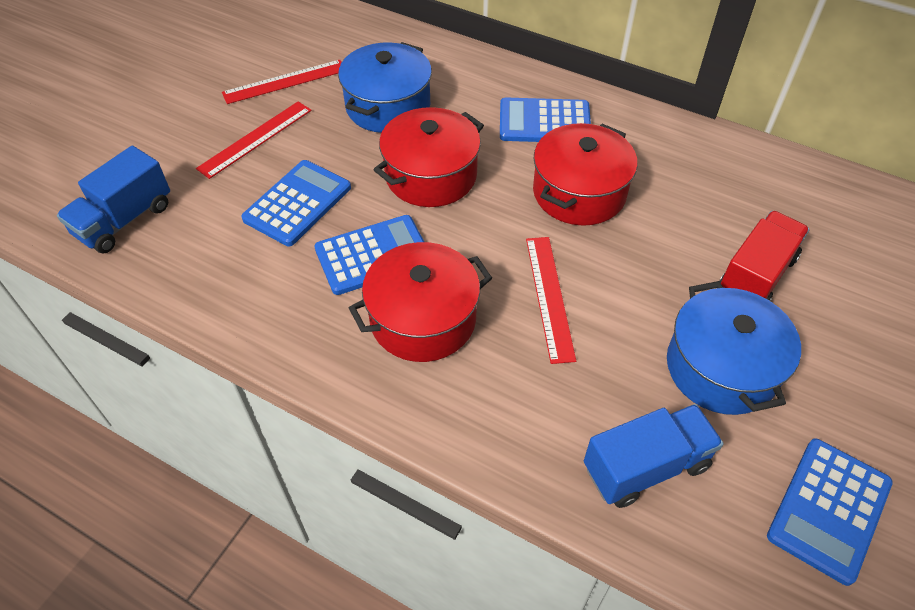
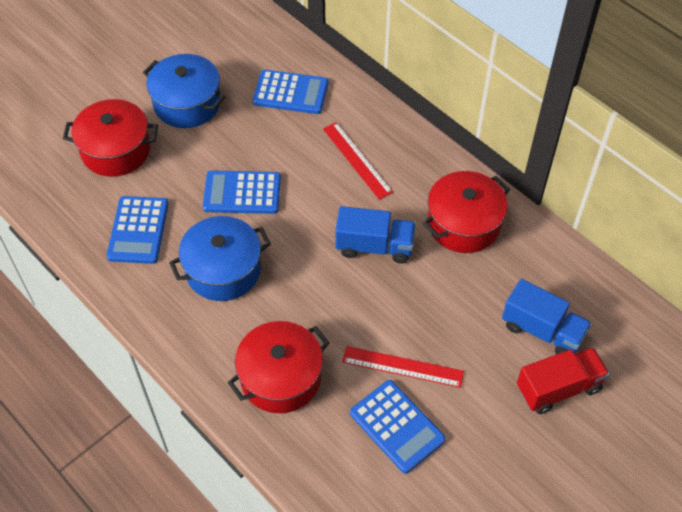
red ruler: [196,101,312,179] [222,60,342,104] [526,237,576,364] = 3 -> [323,122,393,200] [342,346,464,388] = 2

